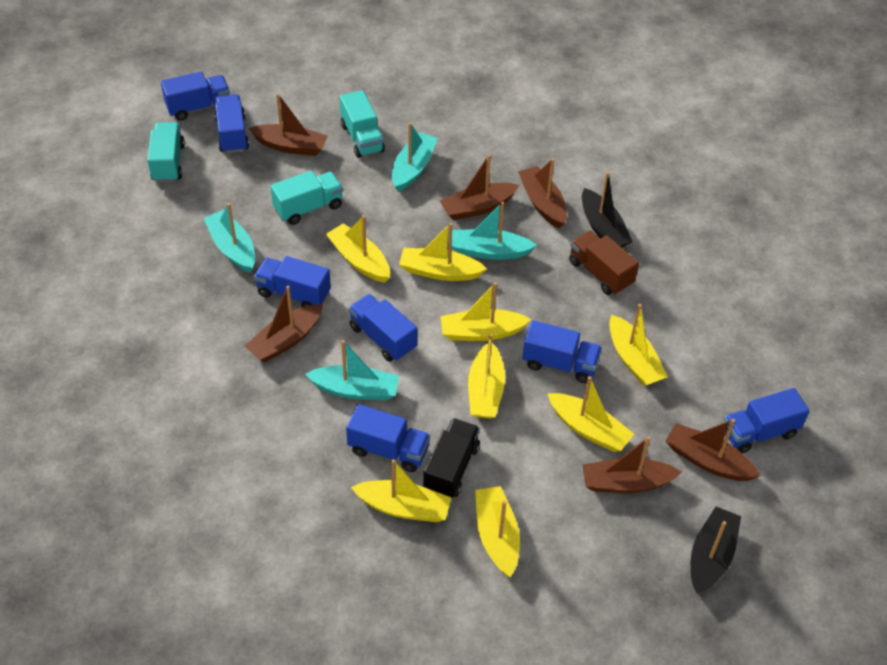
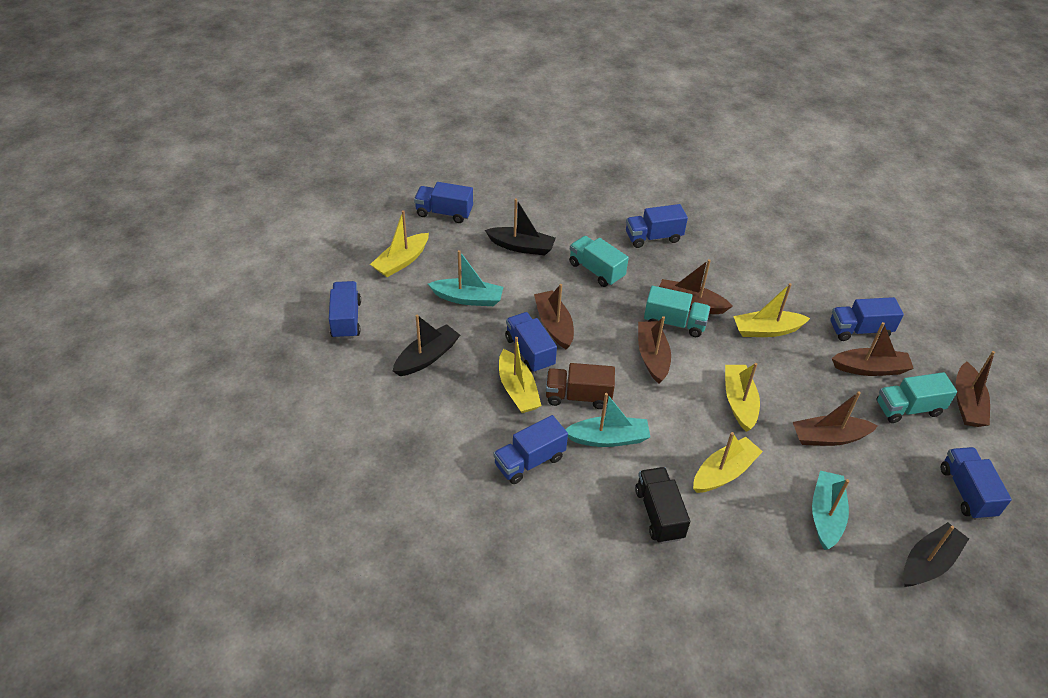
black boat: [582,172,633,248] [691,506,741,594] = 2 -> [393,314,460,376] [485,198,556,255] [903,522,969,587] = 3
turquoise boat: [204,203,255,273] [305,340,399,400] [392,122,438,192] [451,202,537,260] = 4 -> [428,250,503,306] [565,393,650,447] [812,471,850,550] = 3
yellow boat: [326,215,390,283] [351,459,452,522] [399,223,487,281] [440,282,531,341] [468,334,505,419] [475,486,520,577] [548,376,634,452] [609,304,668,386] = 8 -> [370,210,429,277] [499,337,542,413] [693,432,763,493] [725,363,760,432] [733,283,810,337] = 5

